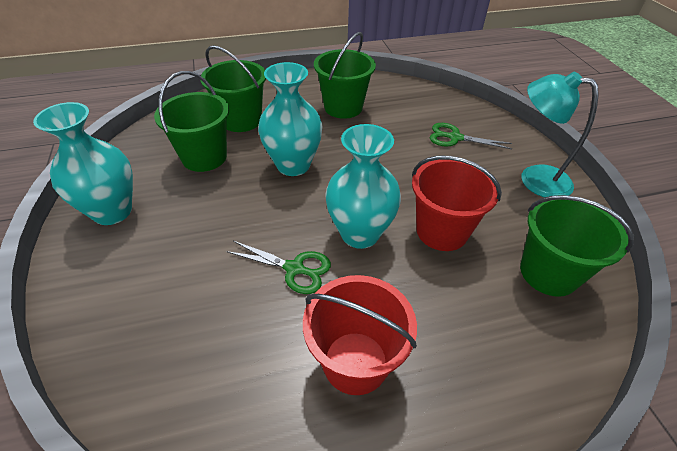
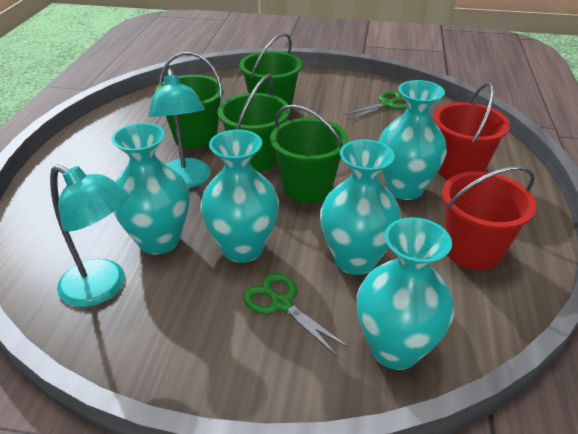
turquoise lamp: [521,72,599,197] = 1 -> [50,164,128,307] [148,69,211,188] = 2
turquoise vase: [33,102,133,225] [258,62,323,176] [325,124,401,249] = 3 -> [111,123,189,254] [200,130,279,263] [320,139,401,275] [357,217,454,370] [378,80,447,200] = 5

